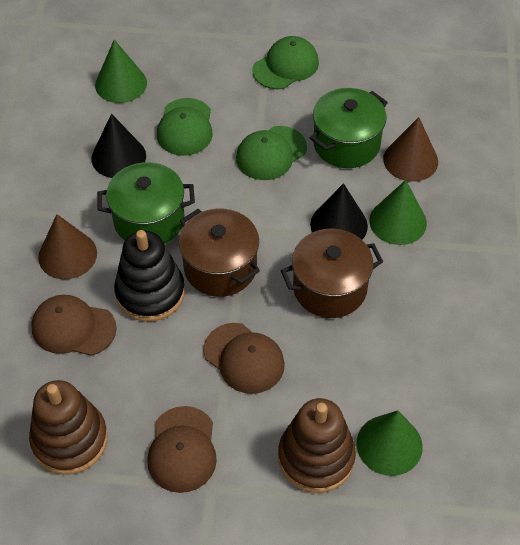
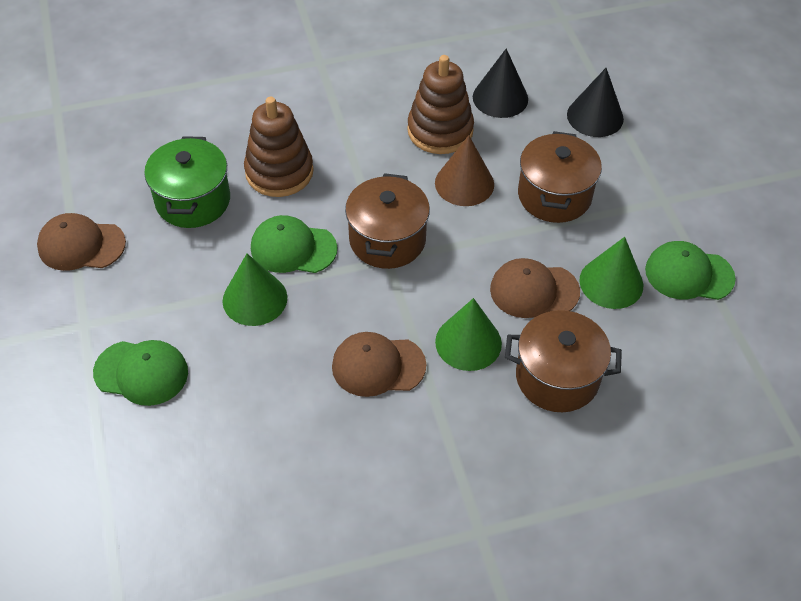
black stacking toy: [114,230,185,322] = 1 -> none = 0
brown cone: [38,214,97,279] [383,117,438,182] = 2 -> [435,135,494,206] = 1
brown pot: [179,209,260,297] [281,229,383,318] = 2 -> [345,173,430,269] [505,310,622,412] [518,131,602,223] = 3
green pot: [97,162,195,244] [310,88,388,168] = 2 -> [144,136,230,228] = 1

